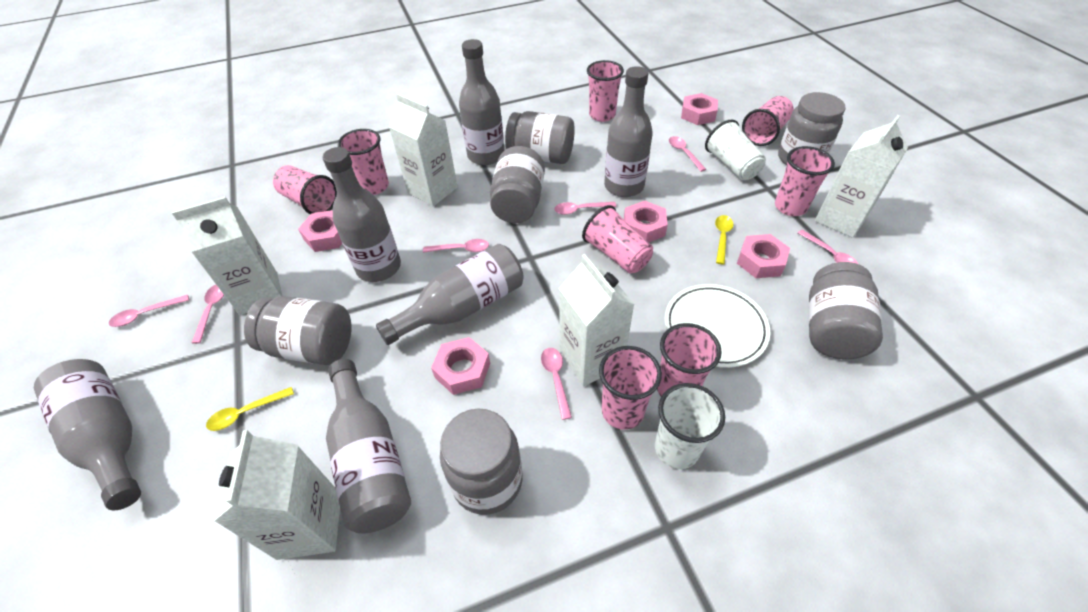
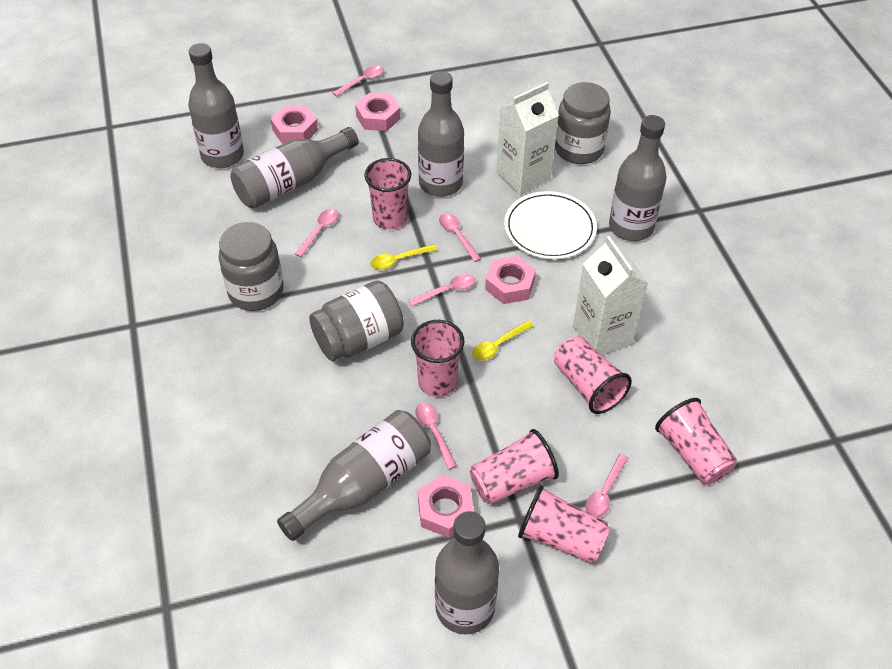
grey jar: [244,296,352,365] [440,408,522,515] [490,146,545,223] [505,111,575,164] [778,92,846,165] [809,262,883,359] = 6 -> [219,222,284,311] [309,280,404,361] [555,82,611,164] = 3
pink cup: [273,165,337,214] [338,129,389,195] [582,205,653,273] [587,60,624,122] [599,346,662,430] [657,323,722,397] [742,96,794,146] [775,146,835,216] = 8 -> [364,158,411,230] [411,320,465,397] [470,429,559,504] [518,485,610,563] [554,336,632,414] [655,398,737,485] = 6
pink nut: [298,210,342,252] [431,337,490,395] [624,201,668,242] [681,93,718,125] [737,234,790,278] = 5 -> [271,106,318,144] [355,93,400,131] [418,475,474,538] [485,256,536,304] = 4
pink spoon: [109,295,189,327] [192,285,224,344] [423,239,489,253] [541,348,572,420] [554,202,616,215] [669,136,706,172] [797,230,858,264] = 7 -> [295,209,339,257] [333,66,384,97] [408,274,476,306] [415,403,457,470] [439,213,481,262] [585,454,628,518] = 6
white carton: [172,196,282,315] [214,430,340,560] [389,93,458,206] [559,254,635,387] [815,115,908,238] = 5 -> [497,82,559,195] [573,236,648,355] = 2
white cup: [655,383,725,469] [705,119,766,180] = 2 -> none = 0

